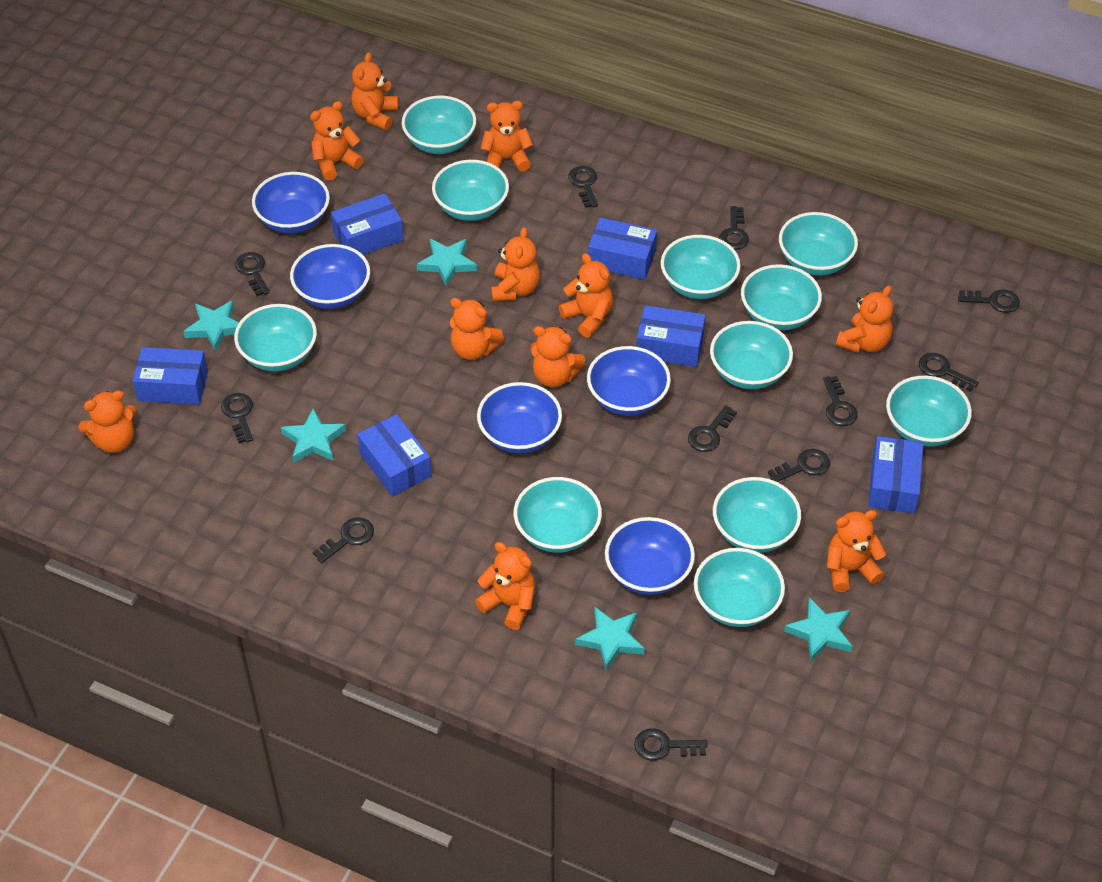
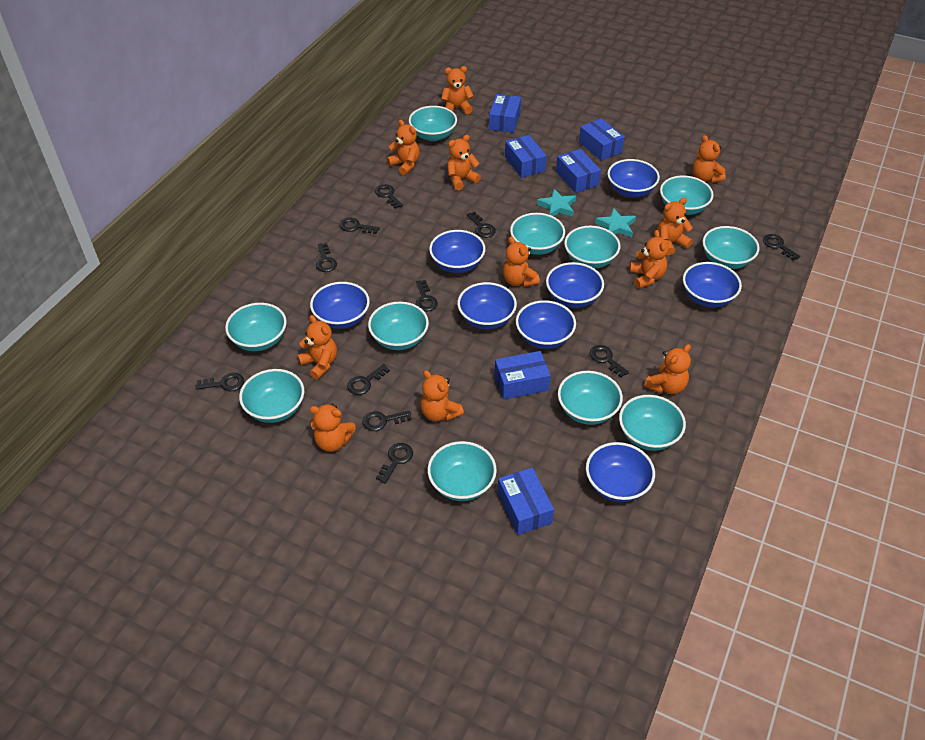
blue bowl: [252,172,330,234] [290,244,370,309] [477,382,562,454] [587,346,671,416] [605,517,695,595] = 5 -> [310,282,370,329] [429,230,485,273] [457,282,517,329] [516,300,576,349] [546,262,604,308] [586,442,655,502] [607,159,660,197] [683,262,742,307] = 8
turquoise star: [183,300,239,351] [281,408,346,463] [417,239,477,287] [575,607,645,671] [784,597,853,661] = 5 -> [537,189,576,216] [595,208,636,237] = 2

